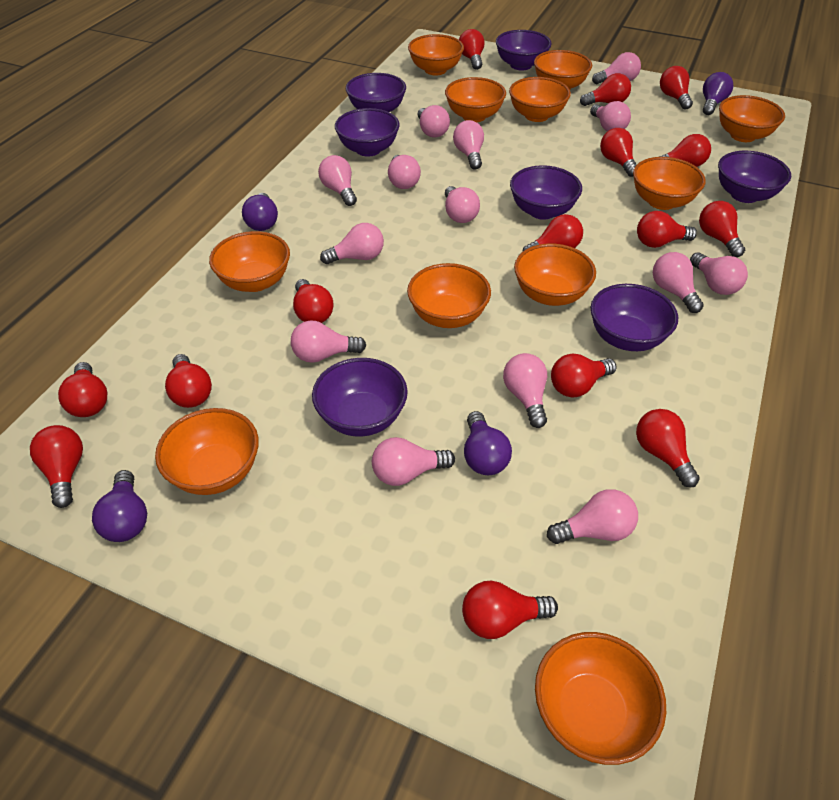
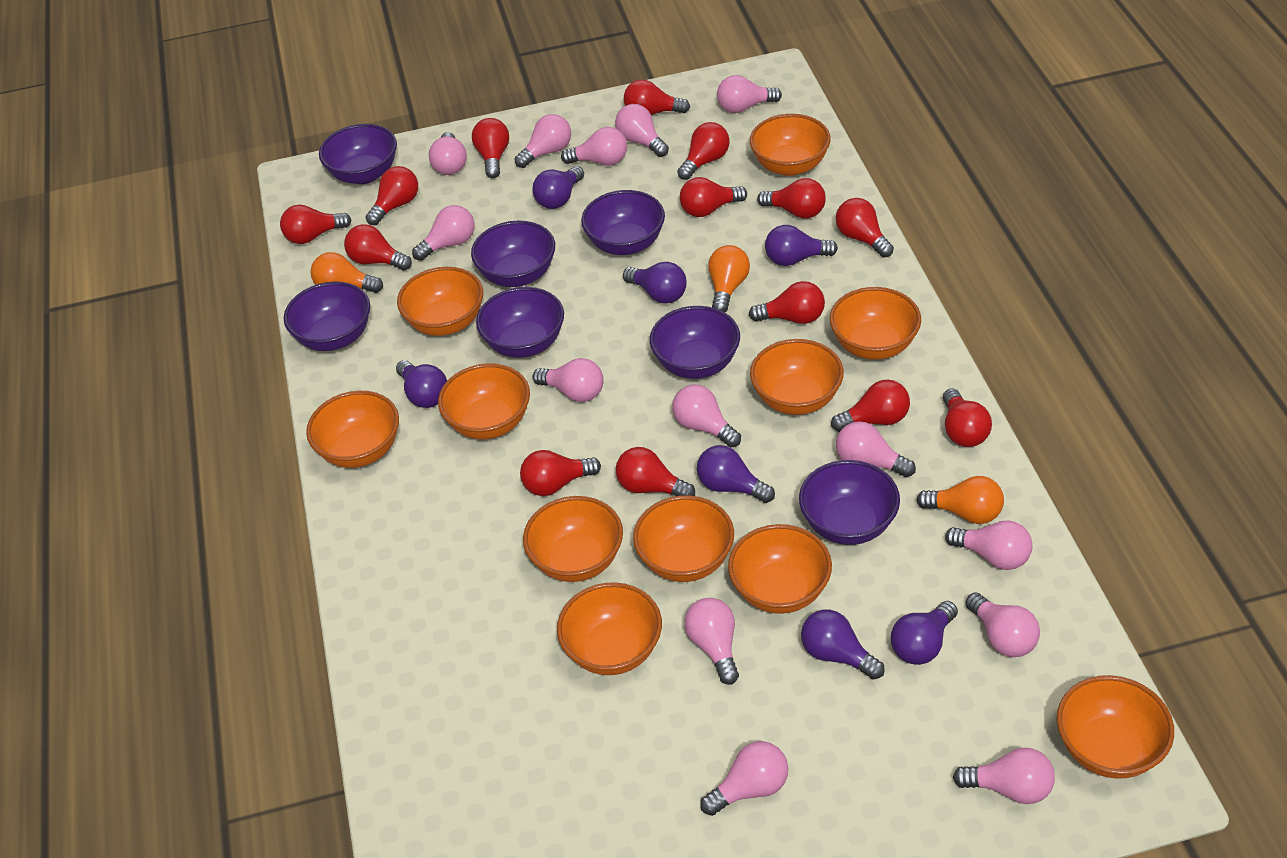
orange light bulb: none = 0 -> [311,252,383,293] [708,245,750,312] [917,476,1004,524] = 3
purple light bulb: [92,470,147,542] [242,193,278,231] [464,411,512,475] [703,72,733,115] = 4 -> [396,360,447,408] [533,166,584,209] [623,262,687,304] [697,445,775,503] [765,225,838,266] [801,609,885,680] [891,601,958,665] = 7
red light bulb: [30,425,83,508] [58,362,107,417] [165,354,212,408] [293,279,334,323] [459,29,484,70] [462,581,558,639] [522,214,583,252] [551,354,616,397] [580,73,631,106] [600,128,637,177] [636,409,700,487] [637,211,697,248] [659,134,711,167] [660,66,693,110] [699,201,745,257] = 15 -> [280,204,351,244] [344,224,412,271] [366,166,418,225] [472,118,509,178] [520,450,601,496] [616,447,695,496] [624,80,690,115] [677,122,729,180] [680,177,747,217] [749,281,825,324] [757,178,826,219] [831,380,910,432] [836,198,894,258] [943,388,992,447] = 14

